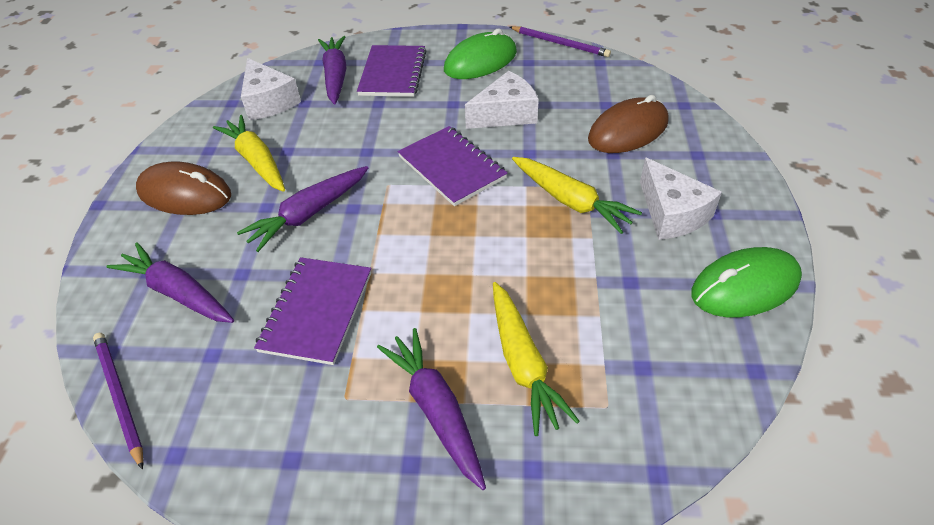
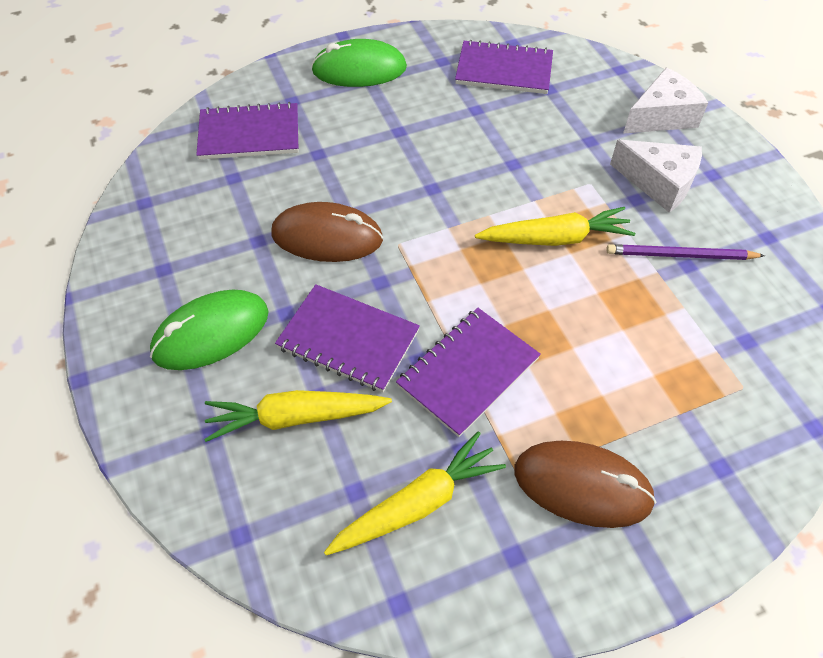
purple carrot: [106,243,234,323] [237,166,368,252] [318,36,346,104] [377,328,486,490] = 4 -> none = 0
purple notebook: [254,257,371,365] [357,45,426,97] [398,126,508,206] = 3 -> [196,102,299,160] [275,284,420,392] [396,308,541,437] [455,40,553,94] = 4
purple pencil: [93,333,143,470] [510,26,611,57] = 2 -> [606,244,765,260] = 1
white cheese: [241,58,301,120] [465,71,539,129] [640,158,722,240] = 3 -> [610,140,702,213] [623,68,708,134] = 2

